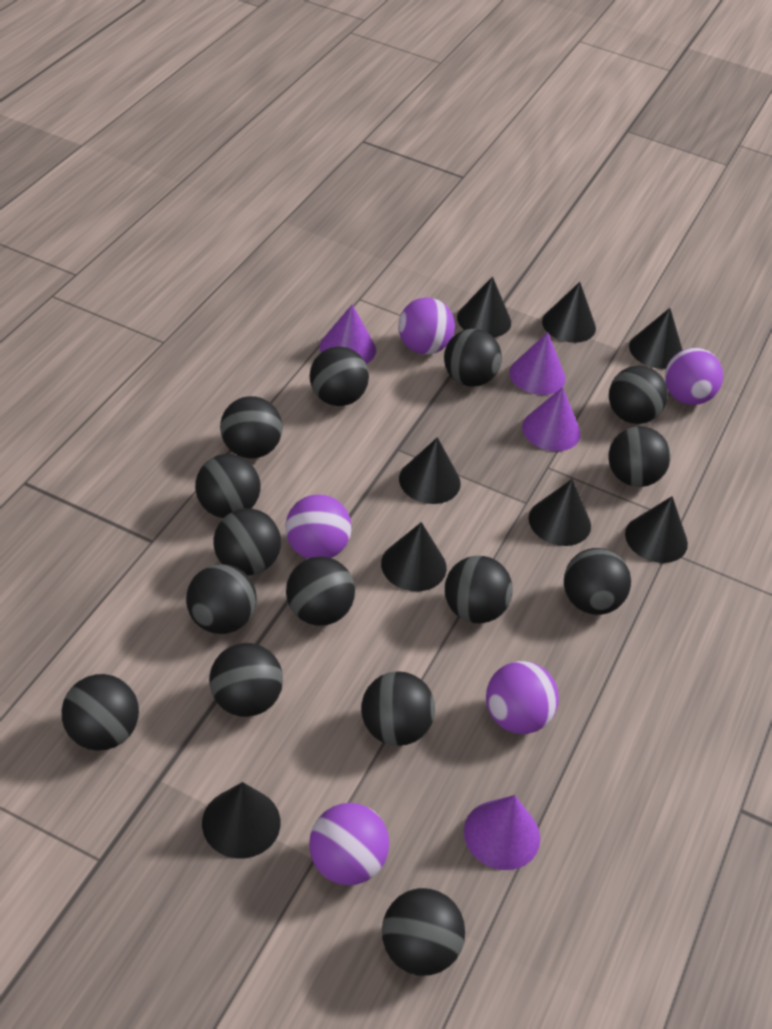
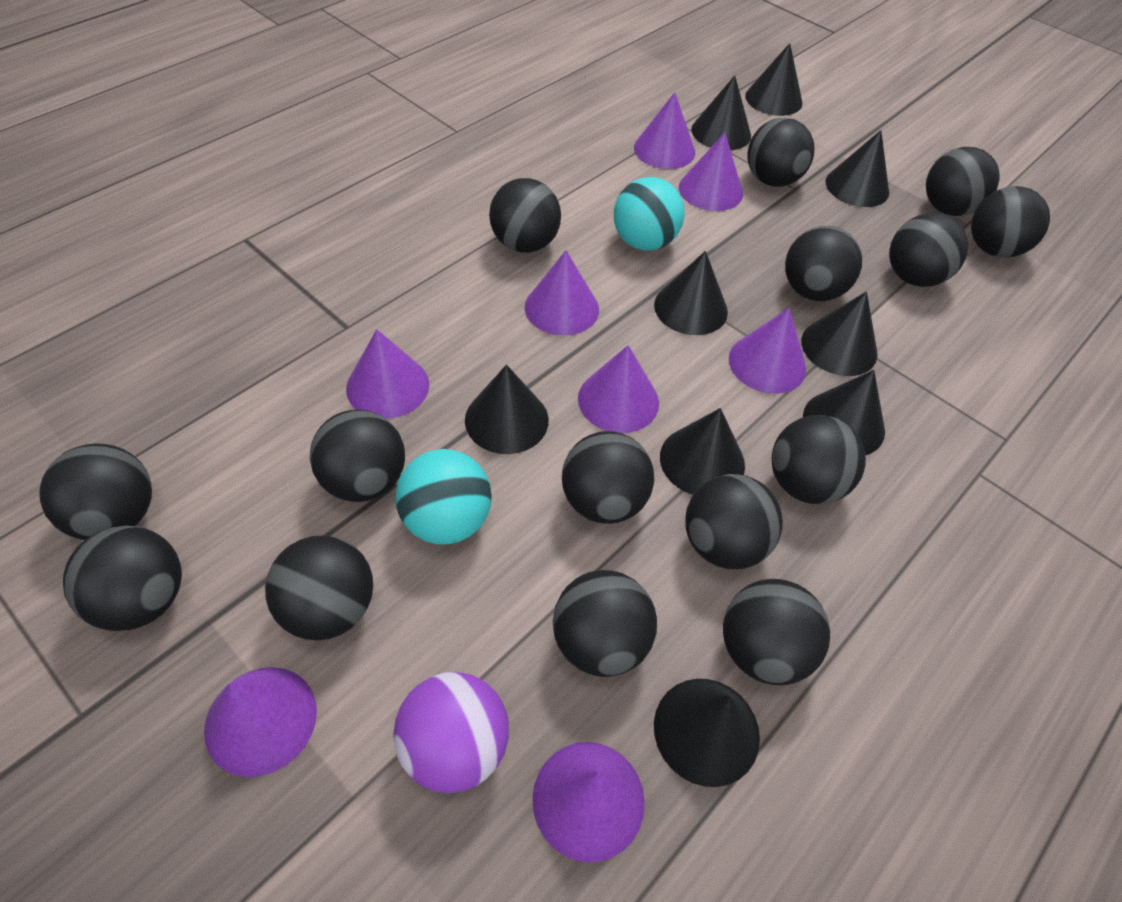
black cone: [202,782,281,858] [381,522,447,591] [399,437,461,504] [457,276,511,337] [529,479,591,546] [542,282,596,343] [625,496,688,563] [629,308,682,369] = 8 -> [465,364,549,454] [654,251,728,335] [654,679,760,787] [660,408,745,495] [691,75,751,150] [745,43,802,116] [801,291,878,376] [803,370,885,455] [826,130,889,207] = 9
purple ball: [285,494,352,559] [309,803,389,885] [398,297,455,354] [486,661,559,734] [665,348,723,405] = 5 -> [393,672,509,793] = 1
purple cone: [319,304,376,364] [464,795,540,870] [509,332,566,395] [522,387,581,451] = 4 -> [204,667,317,777] [346,329,429,419] [525,250,599,336] [532,742,645,863] [578,345,659,433] [634,92,695,169] [679,133,743,211] [729,308,806,394] = 8
turquoise ball: none = 0 -> [395,449,492,544] [614,177,685,251] = 2

